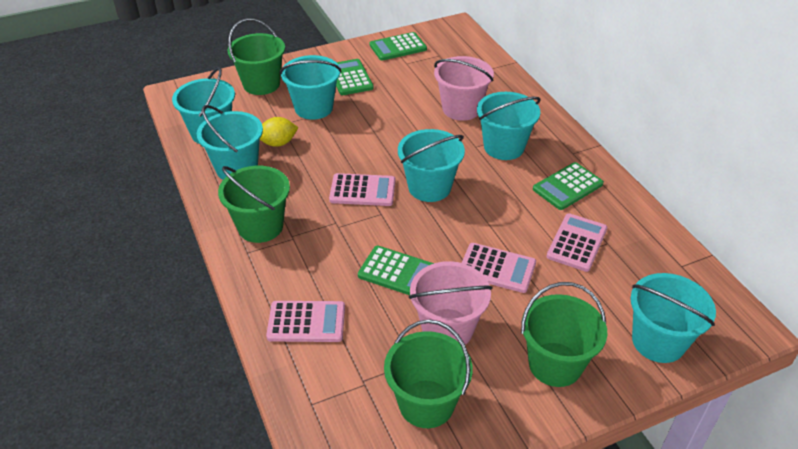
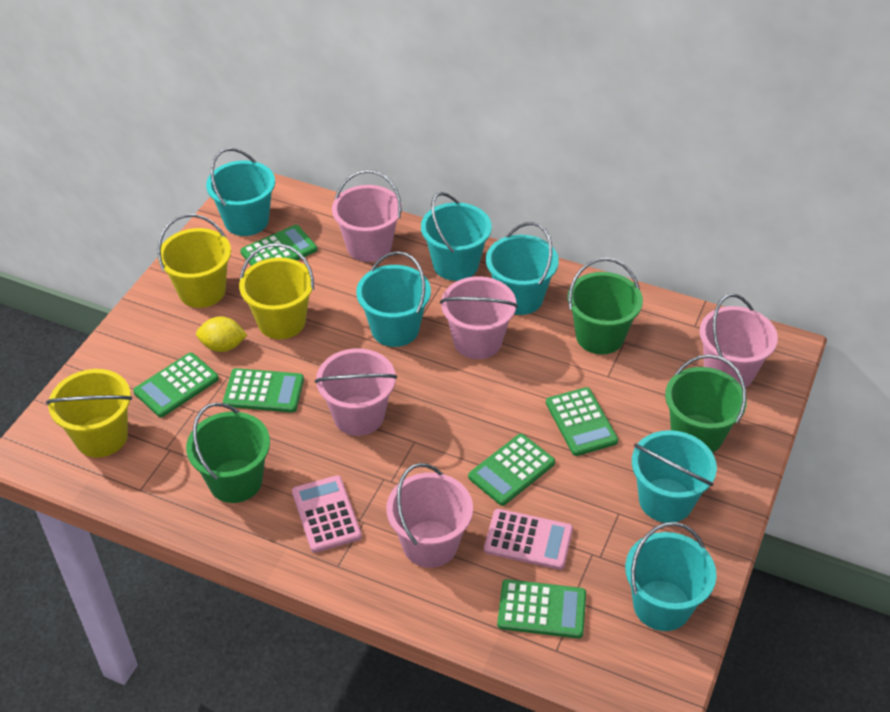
green bucket: [218,166,290,243] [228,18,285,95] [384,320,473,428] [521,282,607,387] = 4 -> [186,403,270,503] [567,258,643,354] [665,355,747,453] = 3
green calculator: [336,59,374,95] [358,246,434,295] [370,32,427,61] [533,162,604,210] = 4 -> [133,353,219,417] [223,368,304,413] [240,225,317,266] [468,434,555,506] [497,579,586,638] [546,387,618,456] = 6
pink bucket: [409,261,493,345] [434,56,494,121] = 2 -> [315,348,397,436] [332,170,402,262] [386,463,473,568] [440,276,518,359] [699,294,778,387] = 5
pink calculator: [266,301,345,342] [329,173,395,206] [462,243,536,293] [547,213,607,272] = 4 -> [292,475,362,553] [484,509,573,570] = 2
yellow bucket: none = 0 -> [46,369,132,458] [157,214,231,308] [239,243,314,339] = 3

